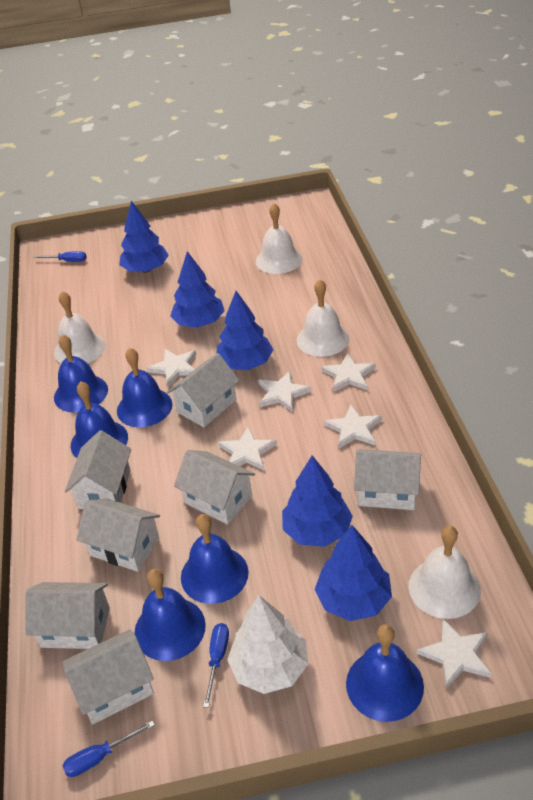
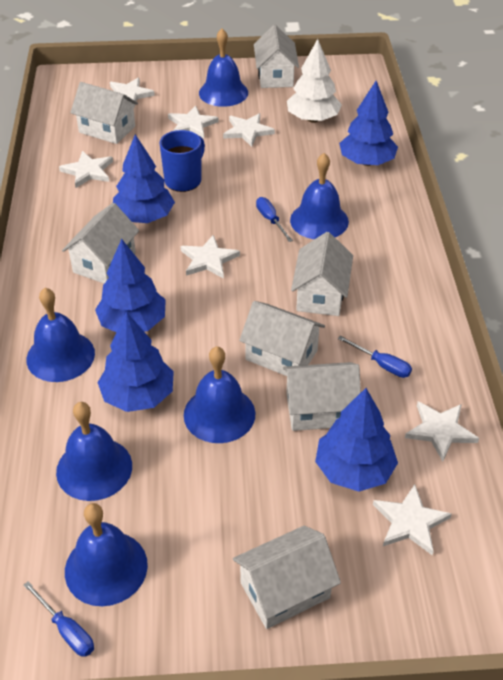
blue mug: none = 0 -> [159,130,205,192] = 1
white bell: [54,291,105,364] [256,203,302,274] [297,279,349,357] [409,526,481,619] = 4 -> none = 0
white star: [147,349,196,386] [218,426,277,470] [258,371,312,412] [321,353,376,392] [324,404,382,449] [417,619,492,689] = 6 -> [59,151,113,188] [110,78,155,109] [168,106,218,138] [180,235,240,279] [223,113,275,147] [373,484,452,555] [405,401,479,462] = 7

